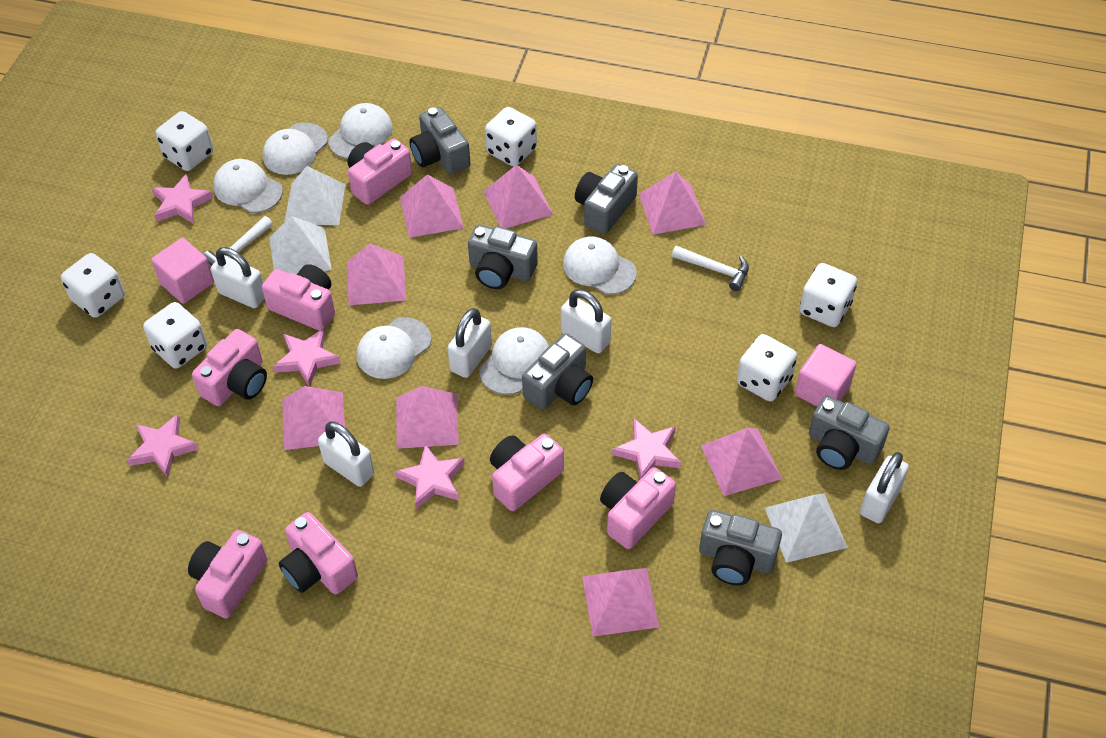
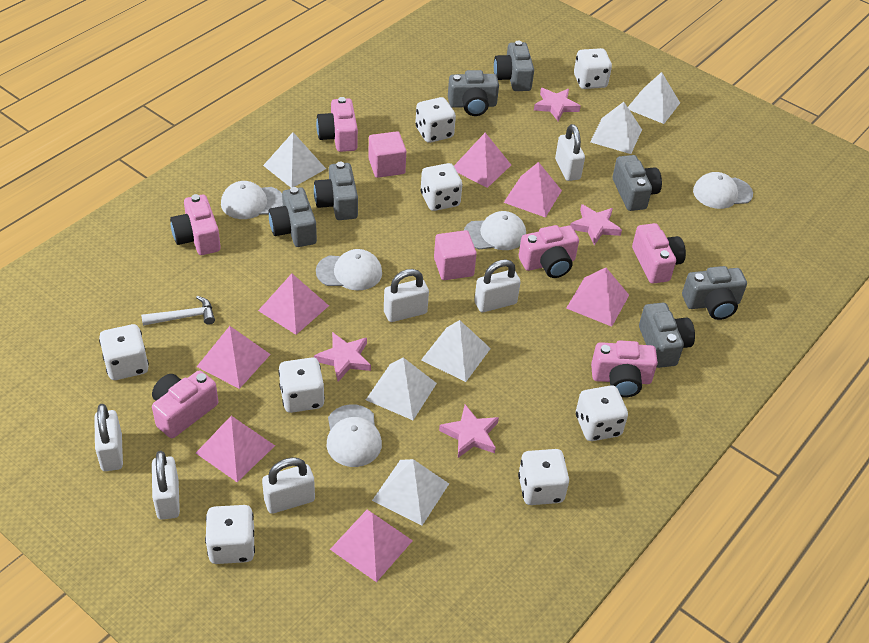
grey camera: [409,107,471,175] [468,225,538,289] [522,333,593,410] [575,164,638,234] [699,510,782,585] [809,396,890,470] = 6 -> [268,187,317,247] [314,162,358,220] [448,70,499,116] [494,41,534,91] [612,155,662,211] [639,303,695,368] [682,266,747,320] = 7
pink camera: [188,530,268,618] [192,329,267,406] [262,264,335,331] [279,512,358,594] [348,139,412,205] [490,434,564,511] [600,467,676,549] = 7 -> [152,370,218,438] [170,194,221,255] [316,97,358,152] [519,225,579,278] [591,340,658,397] [632,223,686,284] = 6
pink pyramid: [282,386,345,450] [347,244,406,306] [396,386,459,449] [400,175,464,238] [483,165,553,229] [582,568,659,637] [639,171,706,235] [700,428,782,496] = 8 -> [196,416,275,482] [197,326,271,389] [258,274,329,335] [330,510,413,582] [454,133,511,188] [504,162,562,218] [566,268,629,327] = 7
pink star: [127,414,199,478] [152,173,213,224] [273,328,341,387] [395,444,465,509] [612,419,681,479] = 5 -> [314,332,371,382] [439,405,499,458] [534,88,581,121] [570,204,622,245] = 4
white cap: [213,159,283,213] [263,123,328,175] [329,103,393,159] [357,317,431,379] [479,327,549,395] [563,236,637,295] = 6 -> [221,181,283,219] [316,249,382,290] [326,404,382,467] [464,211,526,250] [693,172,753,209] = 5
white dice: [61,253,125,318] [143,302,207,369] [156,111,213,171] [485,107,537,166] [737,334,797,401] [799,263,857,327] = 6 -> [99,324,149,380] [205,505,255,564] [278,357,325,413] [415,97,456,143] [421,163,462,211] [518,449,569,505] [574,48,612,89] [576,386,628,441] = 8
white hammer: [203,216,273,265] [672,246,749,291] = 2 -> [141,296,215,326] = 1
white padlock: [211,247,265,308] [318,421,374,487] [447,308,492,378] [561,289,611,354] [860,452,909,523] = 5 -> [94,404,123,471] [152,451,180,520] [262,457,315,514] [384,269,429,322] [474,259,521,312] [555,124,585,181] = 6
white pyramid: [269,216,332,274] [284,166,346,225] [765,494,848,563] = 3 -> [263,132,326,187] [366,358,437,420] [372,459,449,526] [421,320,491,382] [590,102,642,154] [628,72,680,124] = 6

